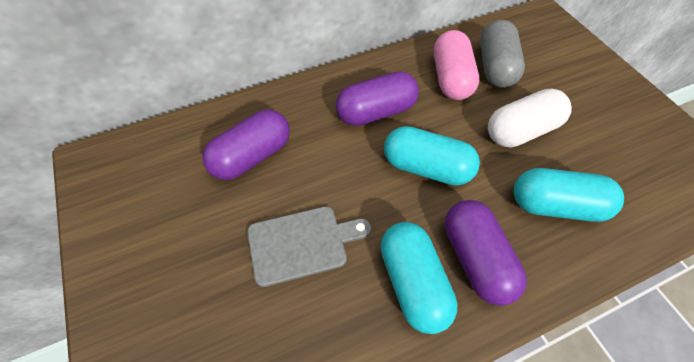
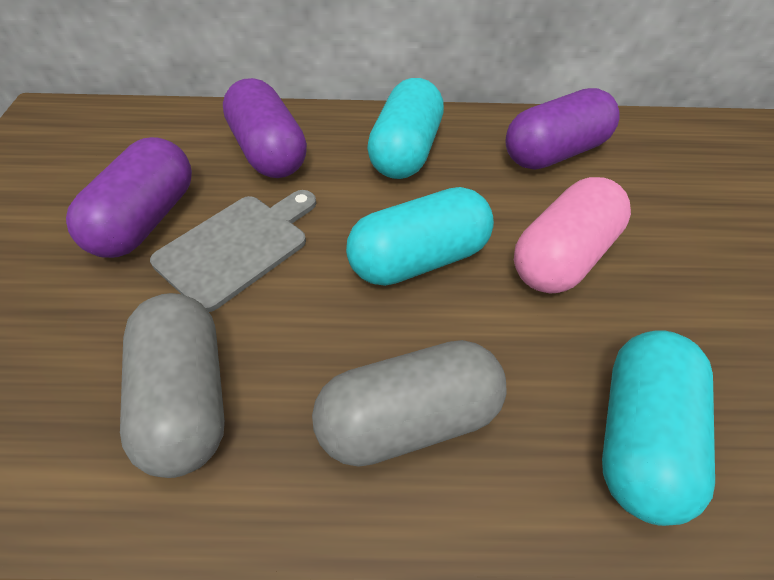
grey capsule: [480,20,525,88] = 1 -> [120,293,225,478] [312,340,507,467] = 2
white capsule: [488,89,572,148] = 1 -> none = 0

